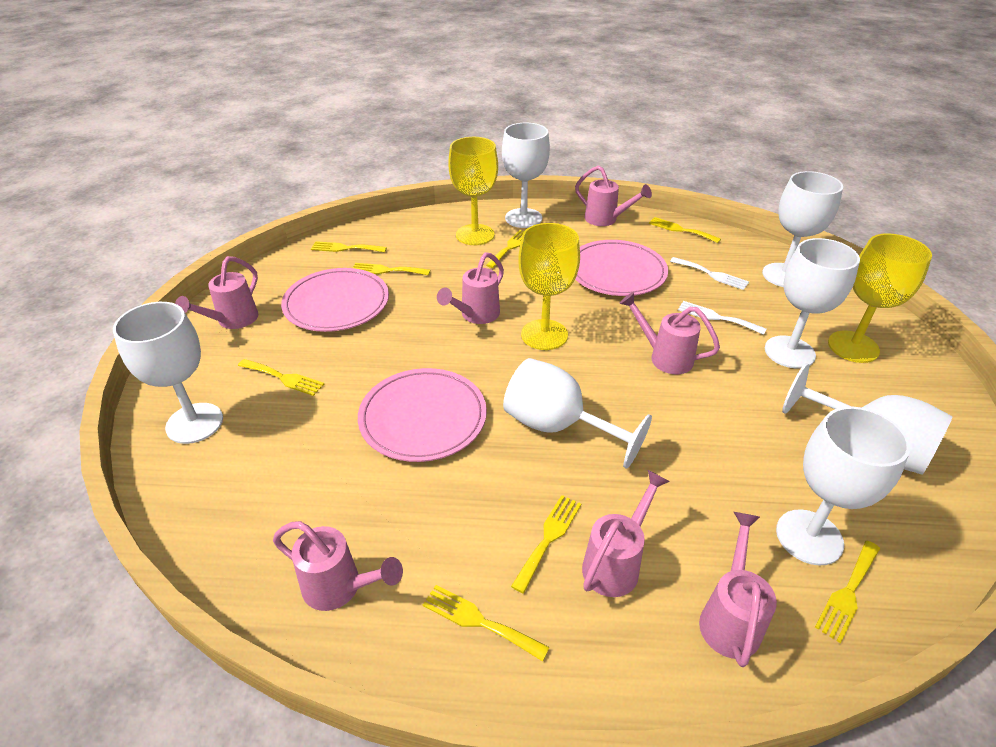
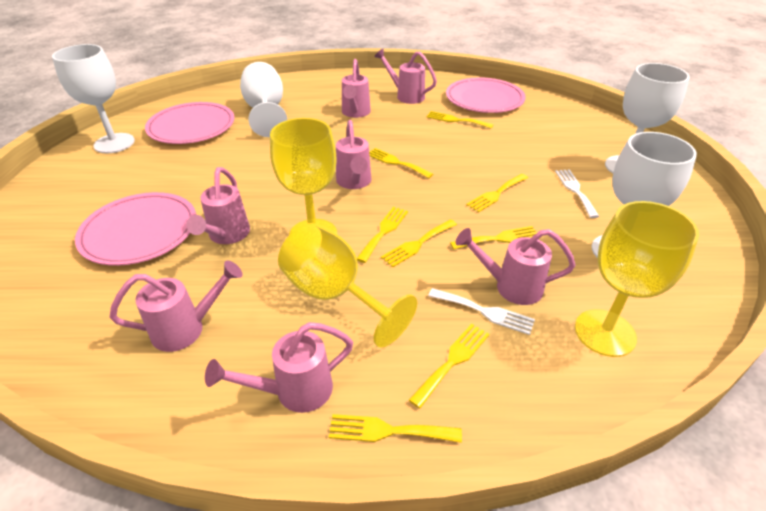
white goblet: [113,302,223,444] [502,123,550,228] [503,358,652,469] [762,171,843,287] [765,238,860,369] [776,406,910,566] [782,363,953,475] = 7 -> [52,44,135,153] [240,62,287,137] [591,132,697,258] [605,63,690,173] = 4

